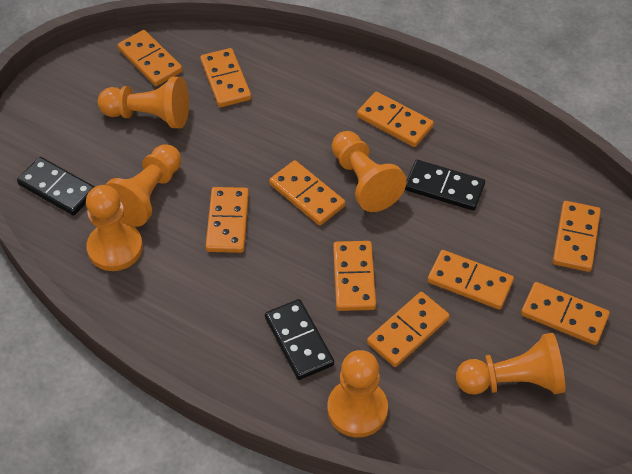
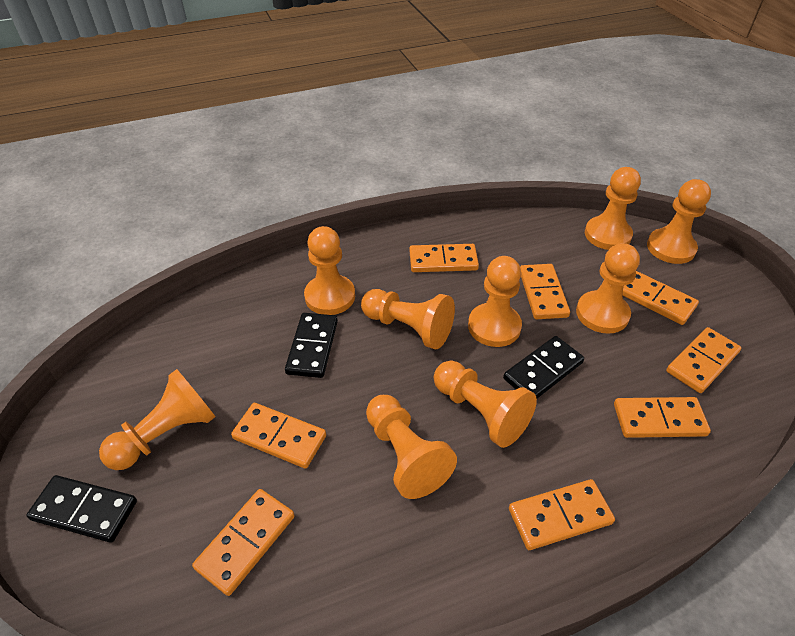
orange domino: [118,30,183,86] [200,48,251,107] [206,187,249,253] [269,160,346,225] [333,241,376,311] [357,92,434,147] [367,292,450,367] [427,250,514,310] [521,282,610,345] [553,201,601,272] = 10 -> [192,489,295,596] [231,403,326,469] [409,244,479,272] [509,479,615,550] [520,264,570,319] [614,397,711,438] [622,271,699,325] [666,327,741,393] = 8
orange pawn: [86,185,143,271] [98,77,189,128] [105,145,181,227] [327,350,388,437] [332,131,407,212] [456,333,565,395] = 6 -> [99,369,215,470] [304,226,355,315] [361,289,455,350] [366,395,457,499] [434,361,537,448] [468,256,522,347] [576,243,640,334] [585,167,641,250] [647,179,711,264] = 9

